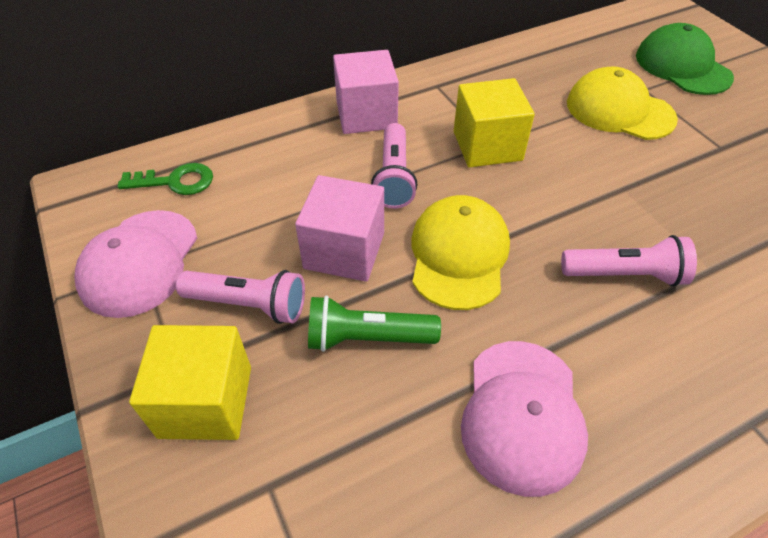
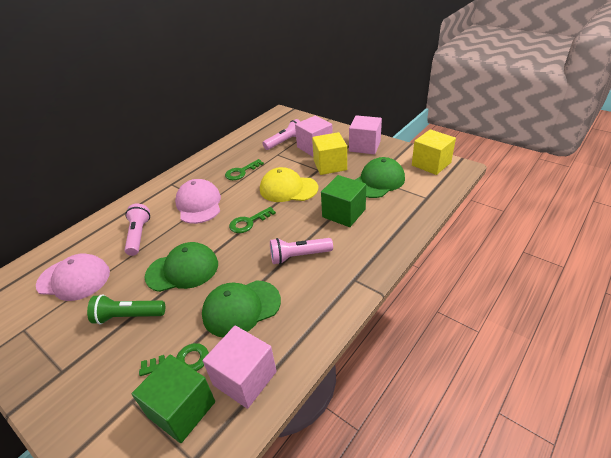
green cap: [636,23,734,95] = 1 -> [145,242,218,292] [202,280,281,337] [355,157,405,198] = 3
green cube: none = 0 -> [132,355,215,443] [321,175,366,227] = 2
green key: [118,163,213,195] = 1 -> [139,343,209,376] [225,159,264,180] [229,207,276,233] = 3
pink cube: [295,175,384,282] [333,50,399,134] = 2 -> [203,326,277,409] [295,115,333,157] [349,115,382,154] = 3
yellow cap: [411,195,510,310] [567,66,678,140] = 2 -> [260,167,318,202] = 1

